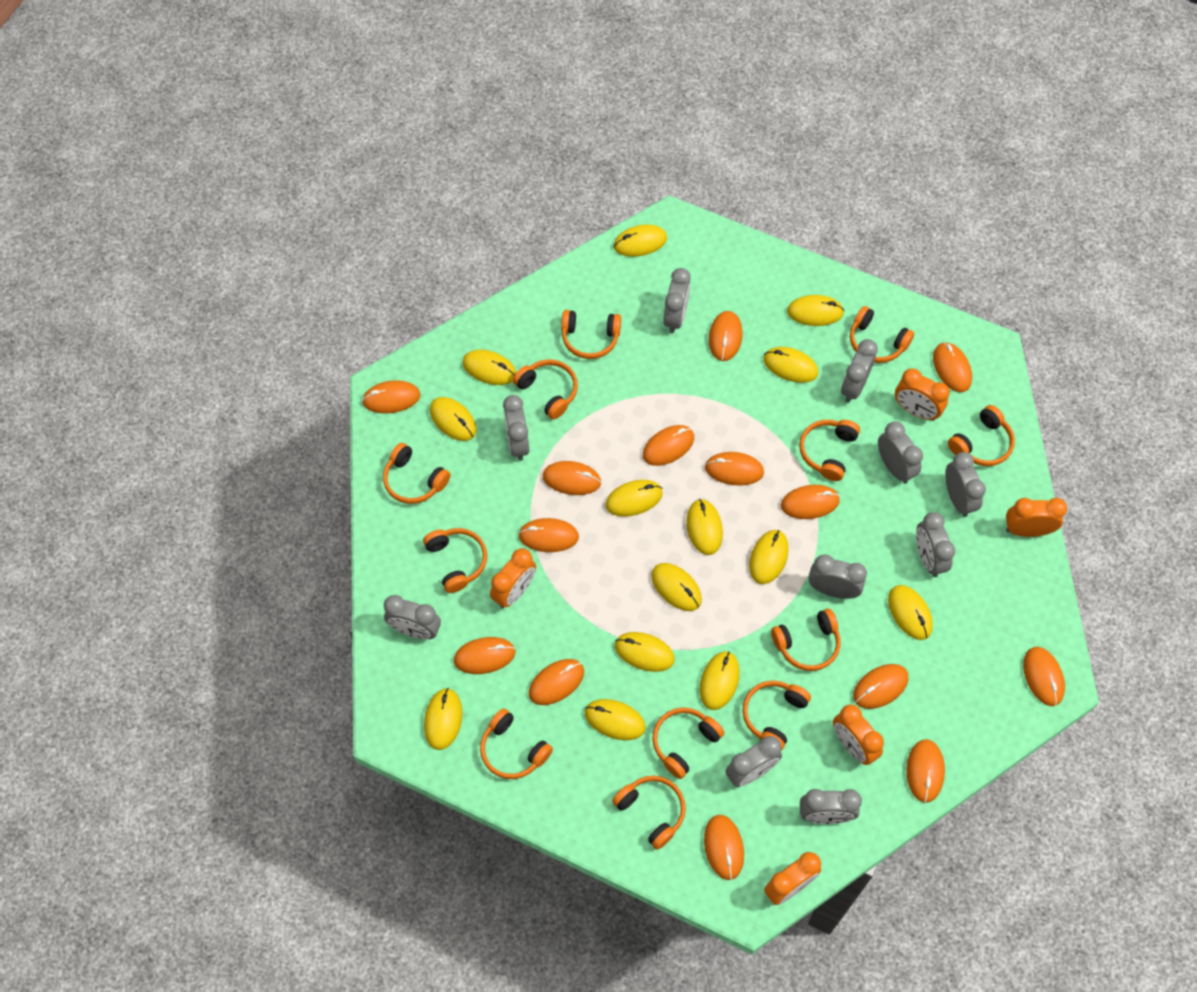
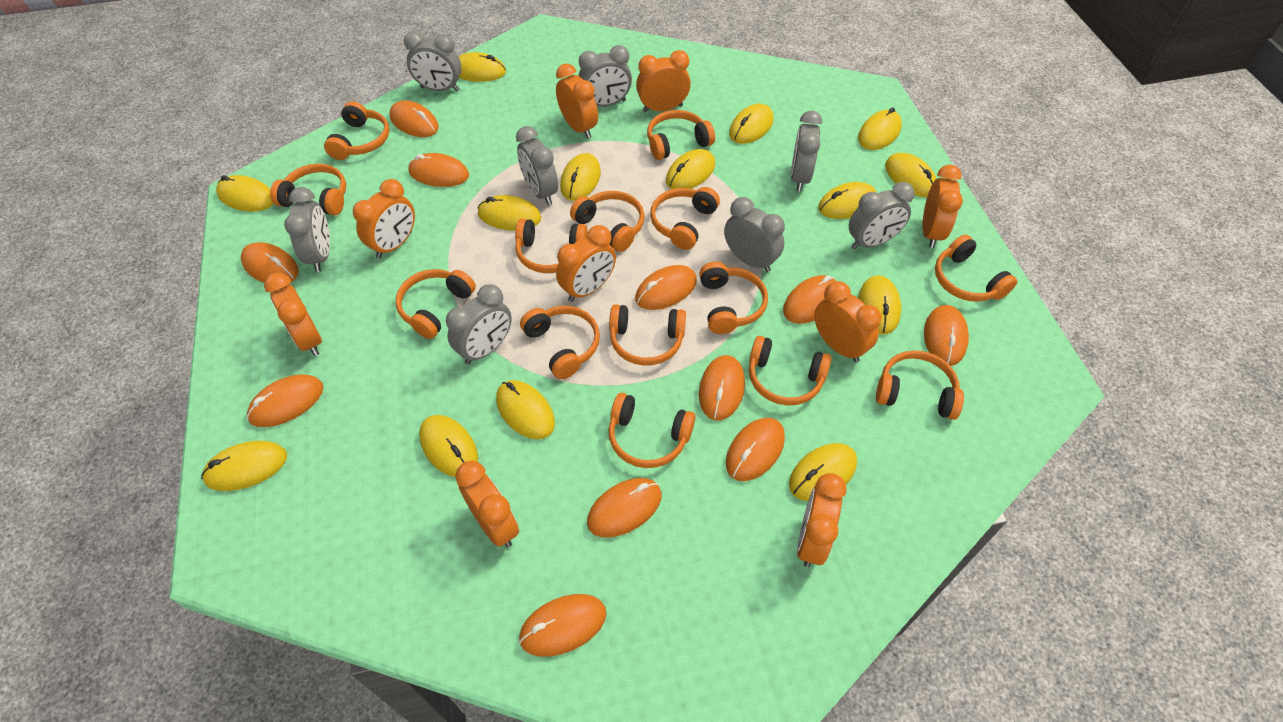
grey clock: [384,595,441,639] [503,395,529,461] [663,268,691,333] [726,736,782,787] [800,789,862,824] [808,554,867,599] [841,339,878,403] [878,421,923,484] [916,512,955,577] [945,452,986,517] = 10 -> [284,187,330,272] [404,31,461,91] [446,284,512,364] [516,126,558,205] [578,45,632,107] [724,197,785,272] [791,110,822,191] [849,182,915,249] = 8
orange clock: [490,548,536,608] [764,852,821,905] [833,704,884,765] [895,368,950,421] [1006,498,1067,537] = 5 -> [264,273,322,356] [353,179,415,259] [455,461,519,547] [556,63,598,139] [556,225,616,302] [636,50,691,113] [797,473,846,567] [814,281,882,362] [922,165,963,248] = 9
orange headphones: [383,443,450,504] [423,528,487,593] [480,708,553,779] [513,359,578,420] [561,310,621,359] [612,776,686,850] [652,708,724,779] [742,680,811,750] [771,609,841,671] [799,420,860,481] [850,306,914,363] [948,405,1015,466] = 12 -> [270,164,346,216] [324,101,389,160] [396,269,476,339] [515,219,588,273] [520,306,600,379] [570,191,645,252] [608,393,695,468] [609,304,686,366] [647,110,715,160] [650,187,720,250] [699,262,768,334] [749,336,832,405] [876,350,964,420] [935,234,1017,302] = 14
orange mouse: [362,380,420,414] [454,637,516,674] [518,518,579,552] [529,659,584,705] [543,461,602,495] [643,425,694,466] [704,815,744,880] [705,452,764,486] [709,311,743,361] [781,485,840,519] [853,664,908,709] [906,739,945,803] [933,342,972,392] [1023,647,1065,706] = 14 -> [241,242,299,283] [247,374,324,427] [389,100,439,137] [408,153,469,187] [519,594,606,657] [587,478,662,538] [635,265,697,310] [699,355,745,421] [726,418,785,481] [783,275,836,324] [924,305,969,366] = 11

